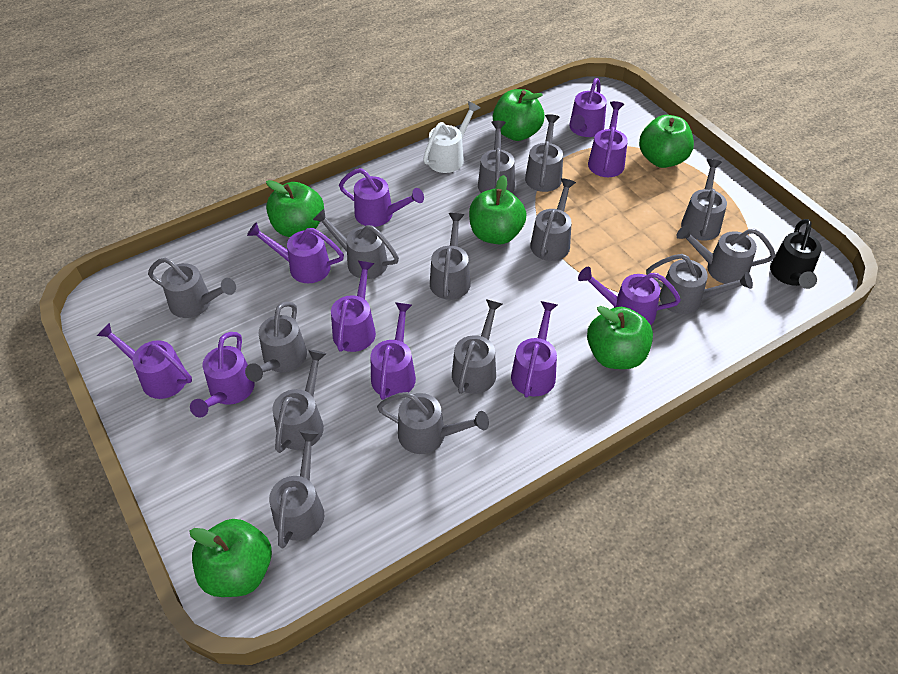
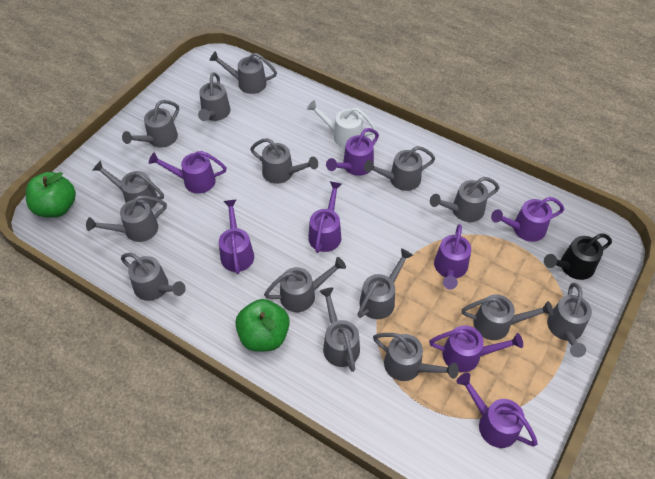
green apple: [189,519,272,597] [266,180,324,237] [469,175,527,244] [493,89,545,141] [587,306,653,369] [639,115,694,168] = 6 -> [26,172,76,218] [235,299,290,352] = 2
grey watering can: [148,257,236,318] [245,302,307,382] [269,430,324,548] [272,350,326,453] [313,209,399,279] [377,392,489,454] [430,213,471,300] [452,299,502,394] [478,121,515,193] [525,114,563,192] [530,178,576,261] [646,254,753,314] [676,225,776,284] [681,159,727,241] = 14 -> [86,196,167,242] [93,160,164,209] [121,253,186,301] [122,100,179,148] [198,72,231,121] [209,51,277,94] [250,138,318,184] [264,257,346,312] [319,287,360,372] [357,248,413,319] [364,146,435,191] [373,333,459,381] [430,177,500,222] [462,294,553,340] [547,283,592,357] = 15
purple watering can: [97,322,192,399] [190,332,255,418] [247,222,344,283] [331,261,376,352] [339,168,424,227] [371,302,416,400] [511,301,557,398] [569,78,607,137] [578,267,681,325] [588,101,628,177] = 10 -> [149,151,227,194] [219,200,254,274] [308,181,342,253] [326,128,379,176] [429,325,523,372] [434,224,471,290] [456,373,538,448] [491,197,564,242] = 8

